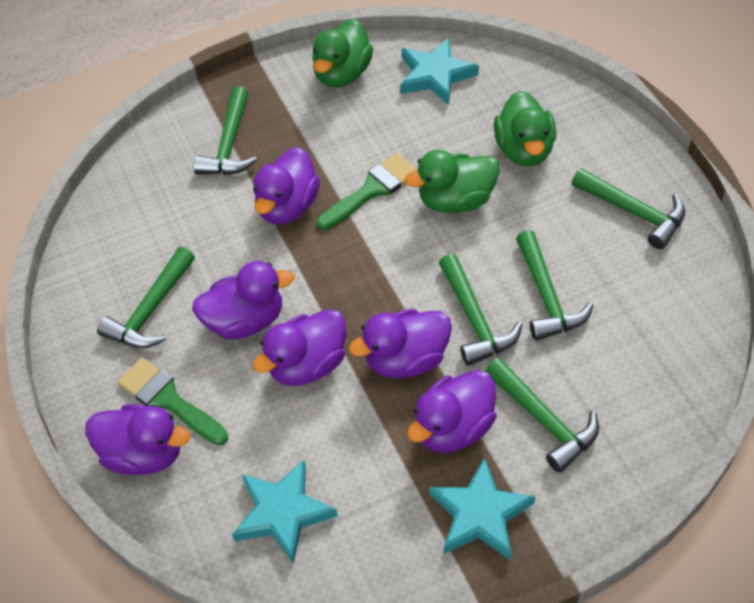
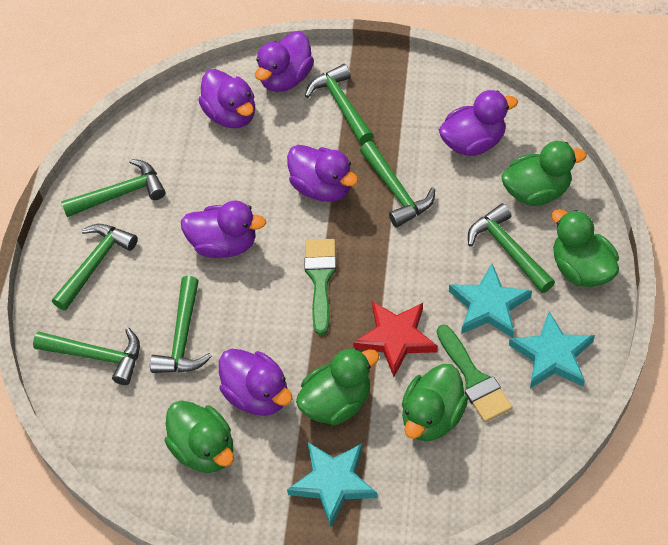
green duck: [312,19,373,88] [405,150,500,213] [494,91,556,166] = 3 -> [165,400,234,473] [296,348,379,425] [402,364,468,441] [501,141,587,206] [552,209,619,287] = 5
green hammer: [97,247,195,348] [193,86,257,175] [439,254,523,366] [485,358,599,473] [516,230,594,341] [572,168,685,249] = 6 -> [33,328,140,385] [52,224,138,311] [61,159,166,217] [150,276,212,373] [305,64,374,144] [360,141,435,227] [468,203,555,293] = 7
red star: none = 0 -> [353,301,438,377] = 1

